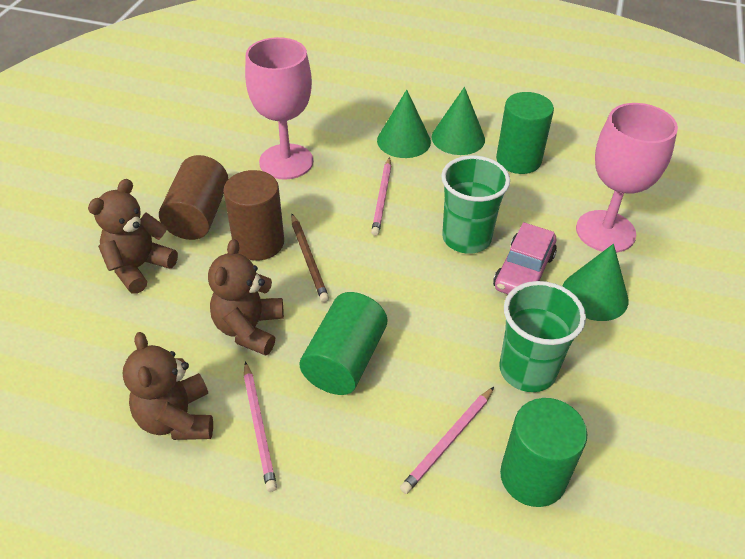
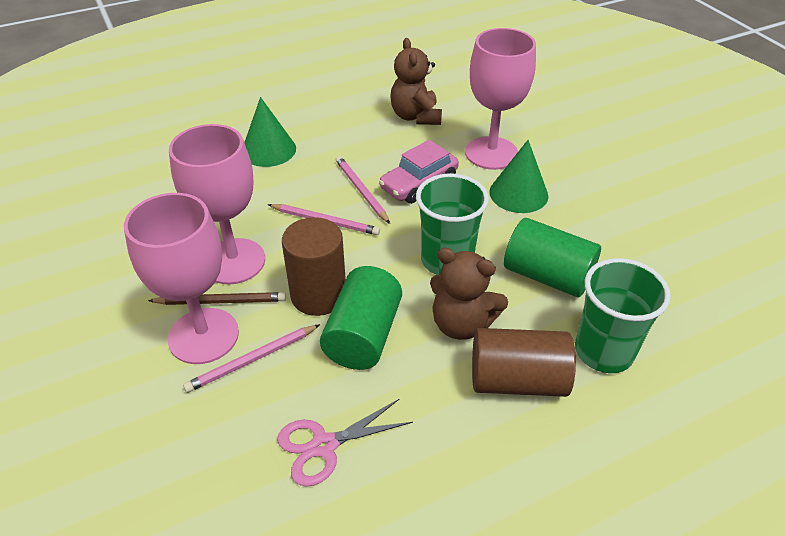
brown teddy bear: [88,179,178,294] [123,332,213,440] [208,239,284,356] = 3 -> [390,38,442,125] [430,248,508,340] = 2
green cone: [377,90,431,158] [432,87,485,155] [562,244,628,321] = 3 -> [244,97,296,167] [489,140,548,213] = 2
green cylinder: [300,292,387,395] [496,92,554,174] [500,398,587,507] = 3 -> [320,266,402,370] [504,218,601,297] = 2
pink goblet: [245,37,313,180] [576,103,678,253] = 2 -> [124,193,239,364] [169,124,265,284] [465,28,536,170] = 3
pink scissors: none = 0 -> [277,399,413,487] = 1

